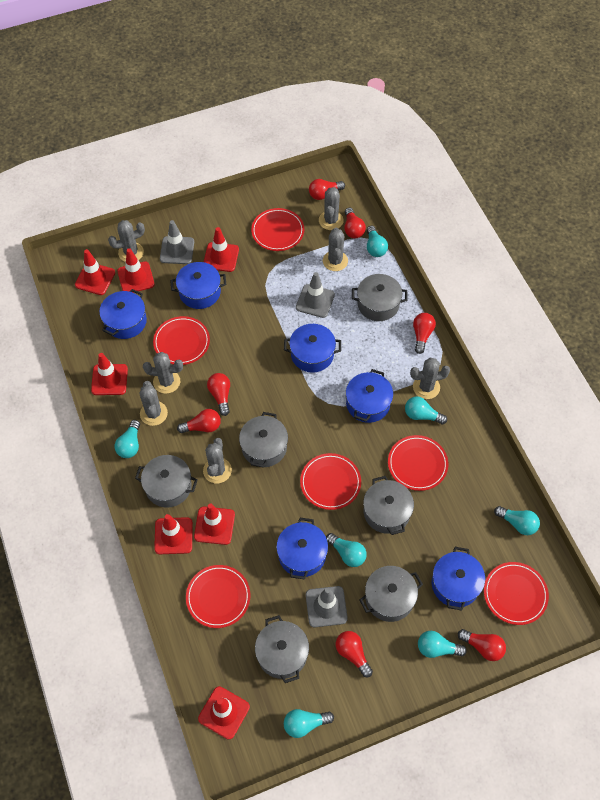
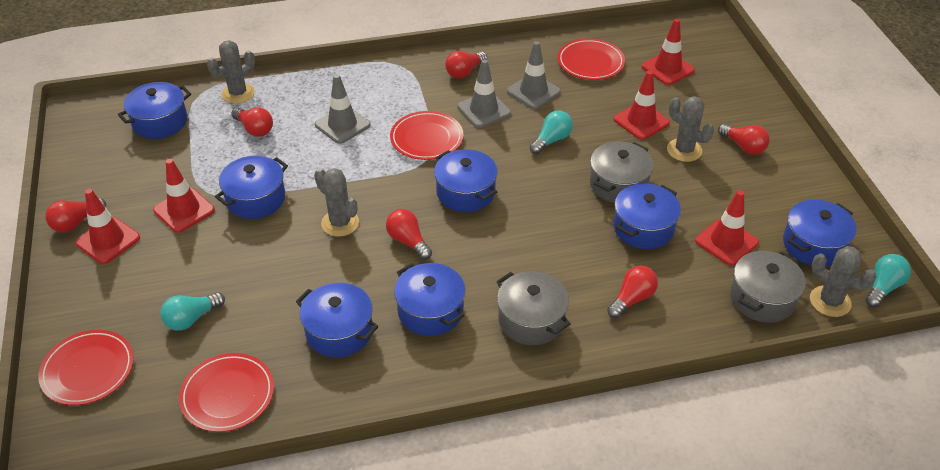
blue pot: [99,289,147,339] [170,262,226,309] [276,518,328,580] [284,324,341,373] [346,369,393,423] [432,547,485,611] = 6 -> [118,82,191,139] [215,156,288,219] [296,283,379,357] [394,263,465,336] [434,149,498,212] [613,183,681,249] [783,200,857,267] = 7
grey cactus: [108,220,145,262] [139,381,168,426] [143,352,183,394] [203,438,232,483] [319,187,344,230] [323,228,348,271] [410,358,450,399] = 7 -> [207,40,255,103] [314,168,359,237] [667,96,714,162] [810,246,876,317] = 4
grey pot: [135,455,198,508] [239,412,288,468] [255,615,309,683] [352,274,408,321] [359,566,423,622] [363,476,414,535] = 6 -> [496,271,571,345] [590,141,654,203] [730,251,806,323] = 3
red light bulb: [177,409,221,433] [207,373,230,416] [309,179,345,200] [336,631,373,678] [344,208,366,238] [413,313,436,354] [458,629,506,661] = 7 -> [45,198,106,232] [231,107,273,137] [386,209,432,260] [445,51,487,79] [607,266,658,318] [718,124,770,155] = 6
red plate: [153,316,210,365] [186,565,250,628] [251,208,304,251] [300,453,361,510] [388,435,448,491] [484,562,549,625] = 6 -> [38,330,134,405] [179,353,274,432] [390,111,464,160] [558,38,625,80] = 4
red traffic cone: [75,249,115,295] [91,353,128,395] [117,248,155,293] [154,514,193,554] [194,504,235,545] [198,686,250,739] [204,227,239,272] = 7 -> [75,189,140,264] [153,159,215,233] [614,70,670,140] [642,19,695,85] [695,190,759,266] = 5
turquoise light bulb: [115,420,140,458] [284,709,334,738] [326,533,367,567] [367,226,388,257] [405,396,447,425] [418,631,467,658] [494,506,540,535] = 7 -> [161,292,225,331] [530,111,573,154] [866,254,911,308] = 3

